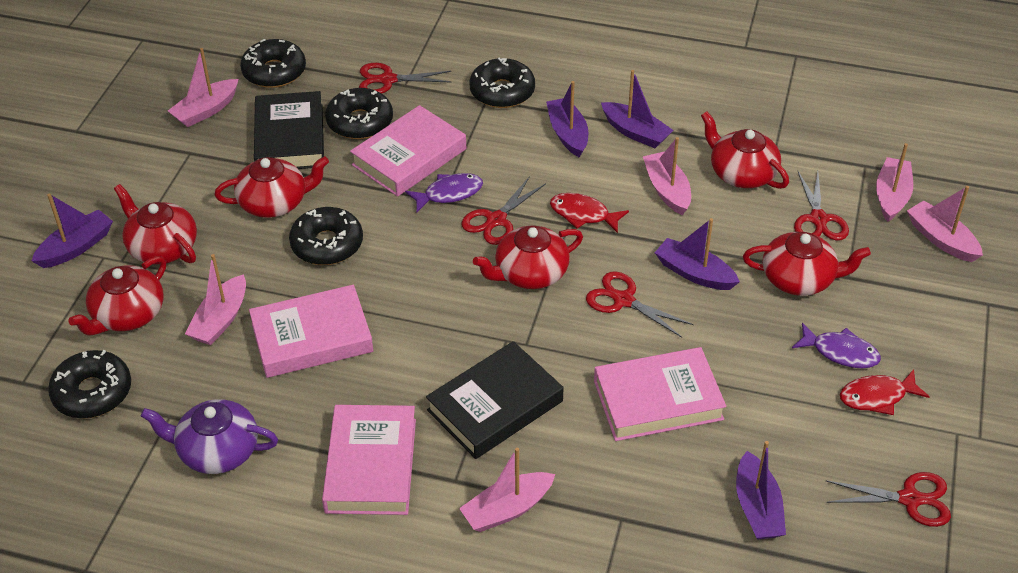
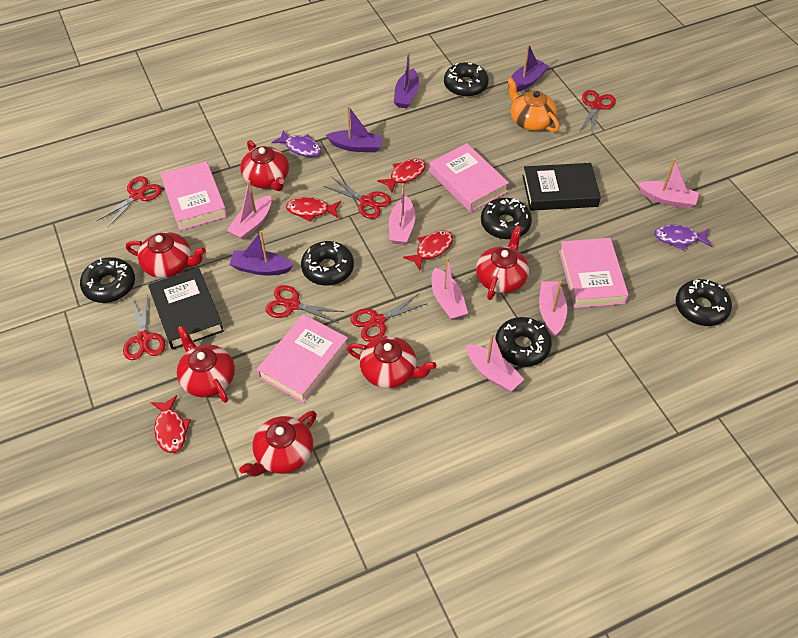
black donut: [48,350,131,419] [240,39,306,88] [289,207,363,265] [325,88,393,139] [469,58,535,108] = 5 -> [80,257,135,303] [301,241,354,286] [444,62,489,97] [481,198,532,239] [495,317,552,367] [676,279,732,326] = 6
orange teapot: none = 0 -> [507,77,560,132] = 1
purple boat: [32,193,113,268] [546,81,588,158] [601,70,674,148] [655,218,740,290] [736,441,786,540] = 5 -> [229,231,293,276] [326,106,383,152] [394,51,419,109] [508,44,549,92] = 4
purple teapot: [141,399,278,474] = 1 -> none = 0
red fish: [550,193,629,233] [840,369,930,415] = 2 -> [151,395,191,453] [286,197,341,222] [377,158,426,193] [403,230,453,270] = 4
red scissors: [359,63,452,93] [461,176,546,245] [586,271,694,338] [794,171,849,240] [826,472,951,527] = 5 -> [97,176,162,228] [123,297,165,360] [265,285,345,323] [323,177,391,219] [350,294,427,342] [579,90,616,133] = 6

